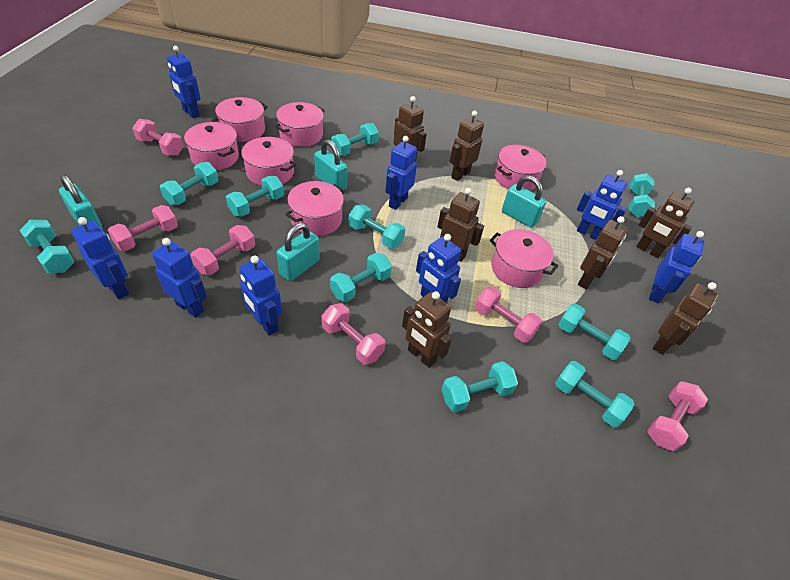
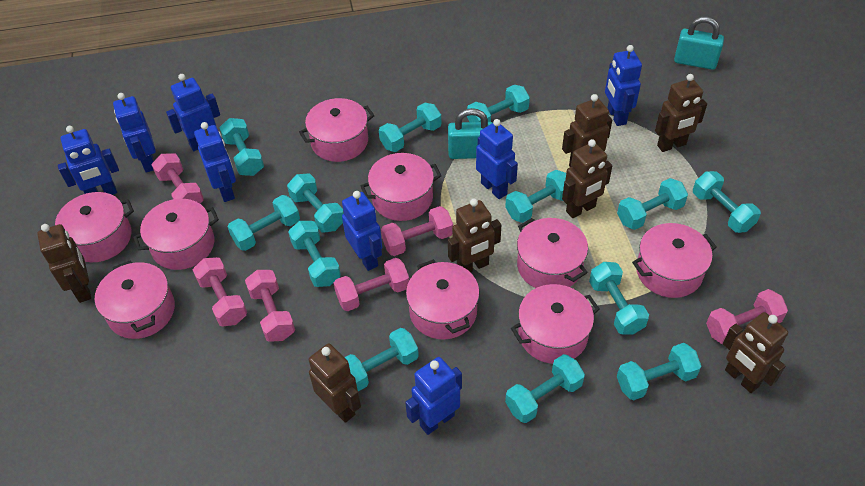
pink pot: [184,122,239,170] [212,97,267,142] [241,137,296,186] [275,102,325,147] [285,181,345,236] [490,229,558,288] [495,145,546,191] = 7 -> [55,192,134,262] [95,261,175,339] [133,199,219,270] [299,98,374,162] [361,153,442,221] [406,259,480,339] [511,284,600,364] [517,218,588,288] [632,223,717,298] = 9
turquoise dumbbell: [19,220,75,273] [160,162,218,205] [226,176,284,217] [330,253,392,302] [331,123,379,156] [349,205,405,249] [441,361,518,413] [555,361,634,427] [558,304,631,360] [629,173,655,217] = 10 -> [219,118,264,176] [228,195,300,251] [287,174,344,232] [288,221,341,287] [344,328,419,391] [379,103,441,152] [467,85,530,122] [505,170,566,223] [505,354,585,423] [589,262,649,335] [617,178,688,230] [617,343,701,400] [693,171,761,233] = 13
turquoise padlock: [59,174,102,228] [276,223,320,281] [314,139,347,190] [502,176,546,228] = 4 -> [448,108,493,159] [674,17,724,70] = 2

